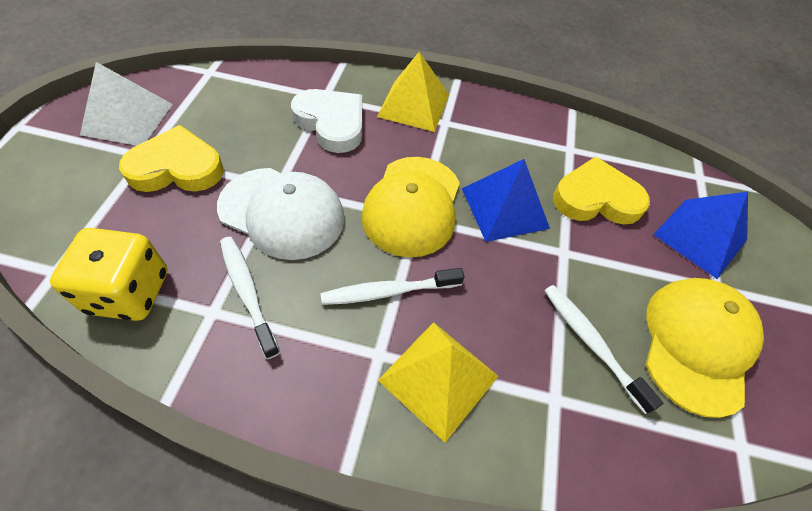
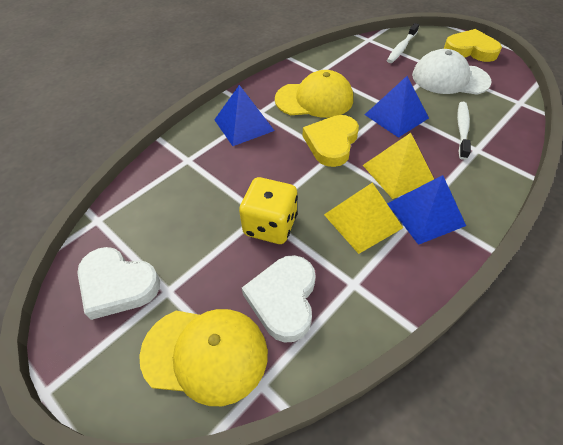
blue pyramid: [462,159,550,242] [653,192,748,279] = 2 -> [214,85,275,146] [365,76,429,138] [387,175,466,245] = 3
white heart: [291,89,362,153] = 1 -> [77,247,160,320] [242,255,316,343] = 2
white pyramid: [80,62,173,146] = 1 -> none = 0
white toothbrush: [220,237,280,359] [321,268,464,305] [544,285,663,414] = 3 -> [387,23,419,63] [457,102,471,160] = 2

